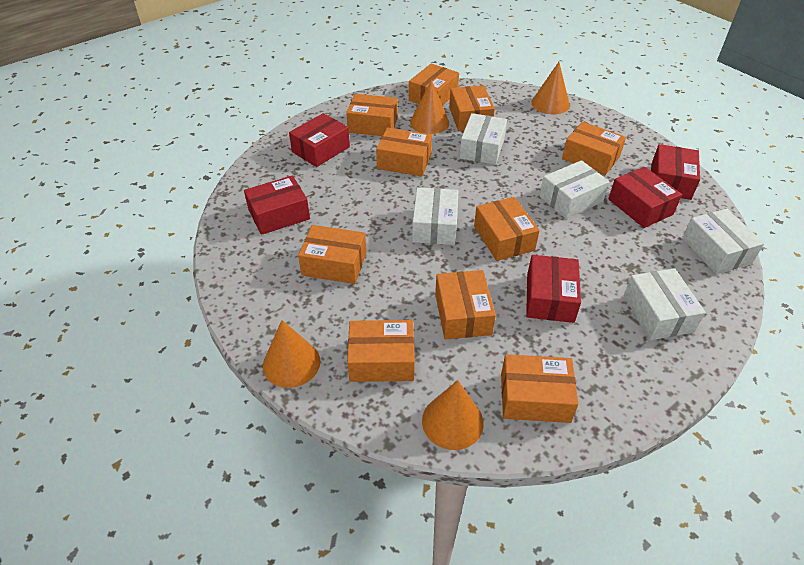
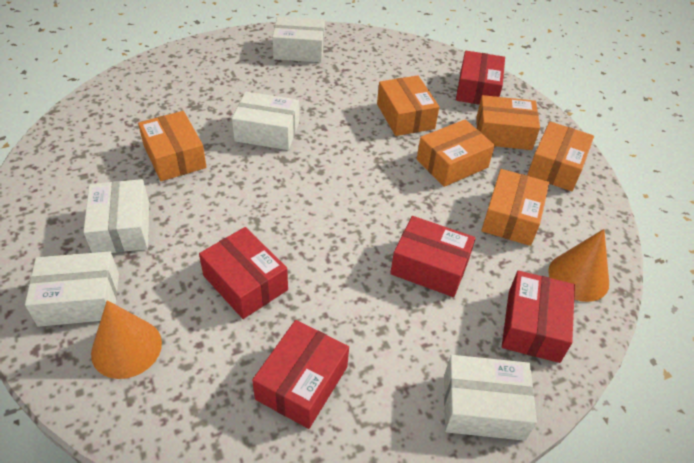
orange box: [298,225,366,284] [346,94,398,136] [347,320,415,382] [376,128,432,176] [409,63,459,106] [435,270,496,339] [449,85,495,131] [474,197,540,261] [501,354,579,423] [562,122,626,175] = 10 -> [138,111,207,181] [377,75,439,136] [417,119,495,187] [476,95,540,150] [481,169,549,246] [527,121,594,191] = 6
orange cone: [263,320,320,388] [410,80,449,134] [422,380,484,450] [531,62,570,114] = 4 -> [91,300,162,379] [548,229,609,302] = 2

